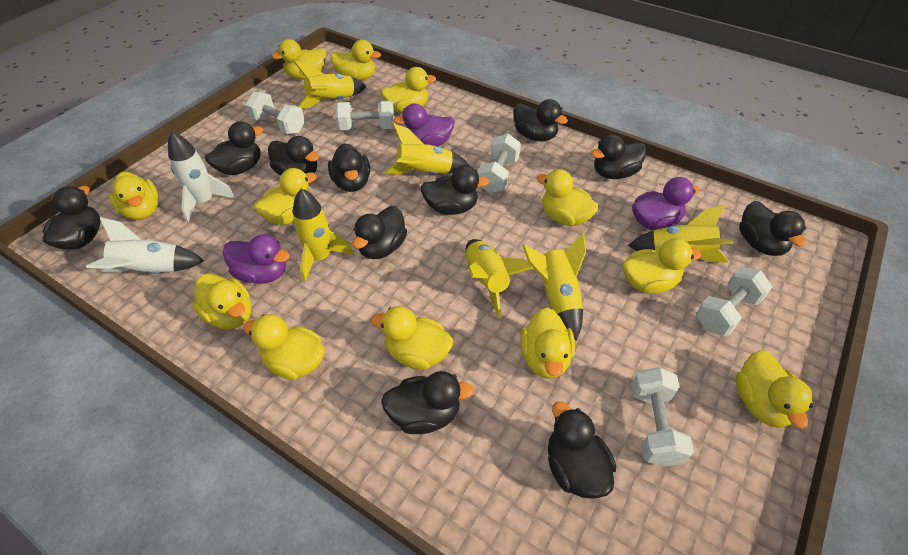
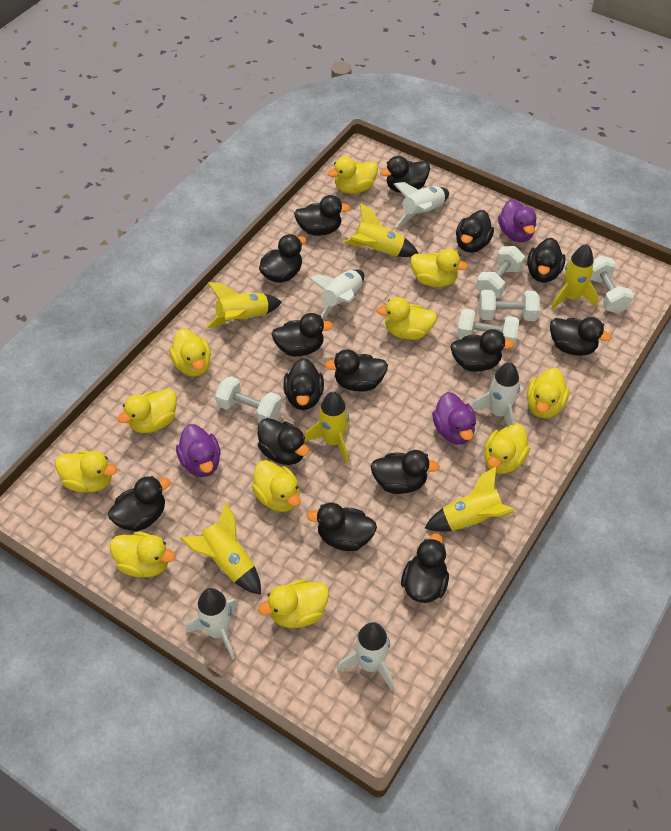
black duck: [43,186,101,249] [205,122,263,175] [268,136,319,175] [328,143,370,192] [352,206,407,259] [381,371,474,434] [420,165,489,215] [513,99,568,141] [548,402,616,499] [591,134,647,179] [739,201,806,256] = 11 -> [108,476,171,532] [258,418,309,465] [259,234,306,283] [271,313,333,357] [283,358,324,410] [294,195,350,236] [307,503,377,551] [325,349,388,392] [371,450,440,494] [380,156,430,193] [401,533,449,603] [450,329,514,372] [456,210,494,253] [527,238,565,283] [550,317,611,356] = 15
white rocket: [86,217,204,274] [168,132,236,222] = 2 -> [185,588,238,660] [309,270,365,319] [337,622,394,690] [394,182,449,228] [471,362,520,426] = 5
yellow duck: [109,172,159,220] [192,273,251,329] [243,314,325,380] [254,168,317,225] [272,39,326,79] [330,40,381,81] [371,306,453,370] [381,67,436,113] [520,308,575,379] [536,169,599,226] [622,239,701,294] [736,350,813,429] = 12 -> [55,451,117,492] [110,532,175,577] [118,389,177,433] [169,329,211,377] [252,460,301,512] [258,579,329,628] [328,157,378,194] [376,297,437,340] [410,249,468,287] [484,423,530,474] [527,368,569,418] = 11

